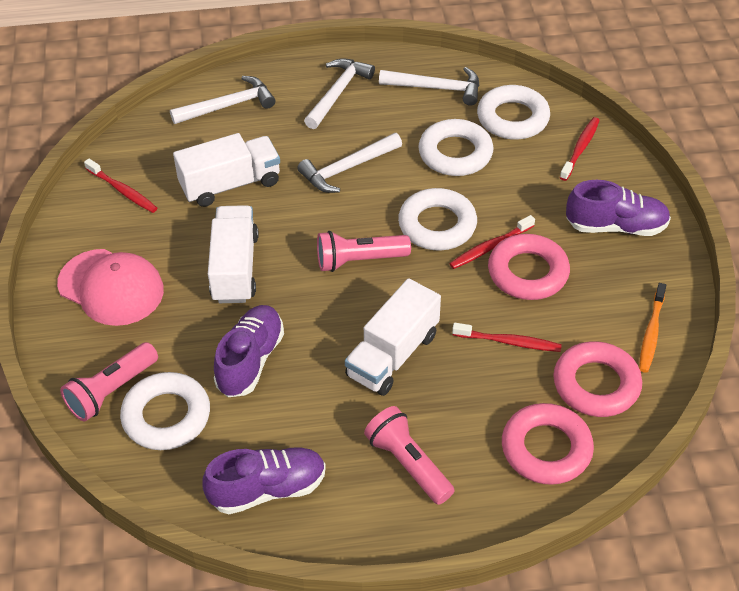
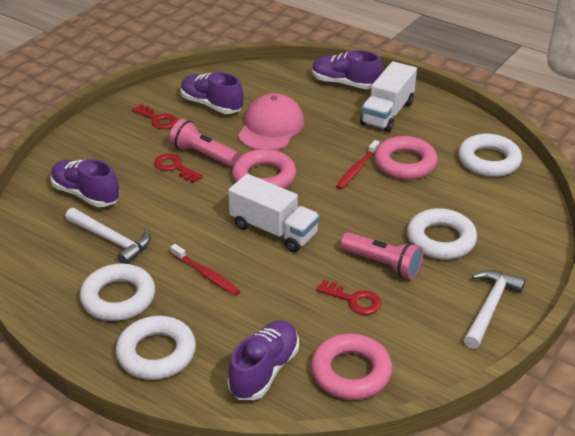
orange toothbrush: [639,283,666,373] = 1 -> none = 0
pink flashlight: [60,342,158,421] [317,231,411,272] [364,406,454,505] = 3 -> [169,119,239,166] [340,232,423,279] = 2
purple shoe: [202,447,326,514] [214,305,284,397] [566,180,671,236] = 3 -> [50,159,120,207] [181,72,243,114] [228,320,299,400] [312,50,383,89] = 4
red key: none = 0 -> [132,104,178,129] [154,154,203,183] [316,280,381,315] = 3
red toothbrush: [84,159,157,213] [449,215,535,269] [452,323,562,352] [560,117,600,181] = 4 -> [170,244,240,296] [336,140,380,189] = 2
white hammer: [170,76,275,124] [297,133,402,193] [304,58,375,129] [379,67,479,106] = 4 -> [65,208,151,264] [464,270,525,349] = 2
white truck: [173,133,280,207] [208,205,259,303] [345,278,441,396] = 3 -> [228,174,320,252] [360,61,417,132] = 2

